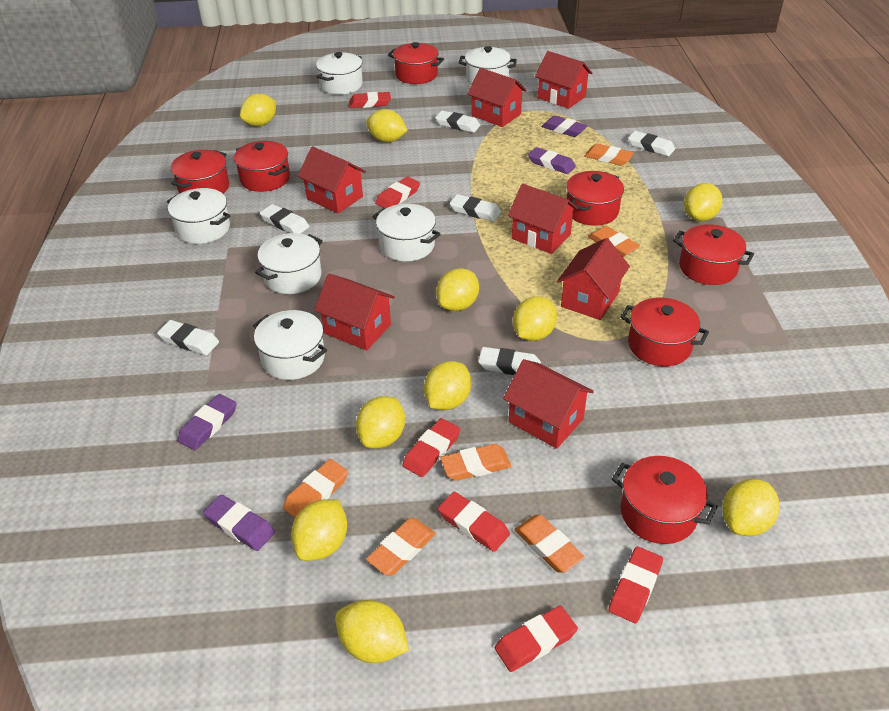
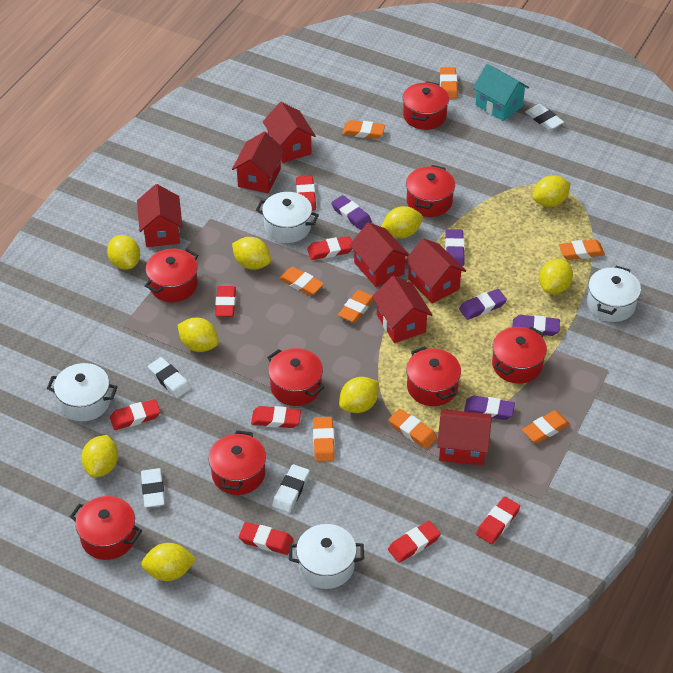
orange eraser: [283,459,348,518] [366,518,436,575] [440,444,511,481] [514,515,585,573] [585,144,634,166] [588,226,640,257] = 6 -> [279,267,324,296] [313,417,335,462] [338,290,374,323] [342,120,385,139] [389,409,437,449] [440,67,458,98] [522,410,570,443] [559,239,605,260] = 8
purple eraser: [177,394,237,450] [203,495,275,551] [528,147,576,174] [541,115,588,137] = 4 -> [331,195,372,230] [445,229,465,266] [459,289,507,320] [464,396,515,420] [512,315,560,336] = 5
red eraser: [349,92,391,108] [375,177,420,208] [402,418,461,477] [438,492,510,552] [495,606,578,672] [609,546,663,623] = 6 -> [110,399,160,430] [215,286,236,317] [239,522,294,555] [251,406,301,428] [296,176,316,211] [307,236,352,260] [388,521,441,563] [476,497,520,544] = 8
red pot: [171,150,229,194] [234,141,290,192] [388,42,444,84] [566,171,624,226] [612,456,718,544] [620,297,709,366] [673,224,754,285] = 7 -> [70,496,142,560] [145,249,199,302] [208,430,266,495] [267,348,324,406] [402,81,449,130] [406,165,455,217] [406,346,461,406] [492,327,547,384] = 8
turquoise house: none = 0 -> [473,64,529,121] = 1
white eraser: [157,320,219,355] [260,204,309,234] [435,110,480,133] [450,194,501,222] [478,347,541,375] [628,131,675,156] = 6 -> [141,468,165,508] [148,357,191,398] [272,464,310,513] [525,104,564,130] = 4
white pot: [167,188,231,244] [253,310,327,380] [255,233,323,294] [316,52,363,95] [373,203,441,261] [459,46,517,85] = 6 -> [47,363,118,421] [256,192,319,243] [289,524,364,589] [587,266,641,322] = 4
yellow lemon: [240,94,276,126] [291,499,347,561] [335,600,409,663] [356,396,405,448] [366,109,408,142] [424,361,471,410] [436,268,479,311] [513,296,557,341] [684,183,723,221] [722,479,779,536] = 10 -> [81,435,118,478] [107,235,140,270] [141,543,196,581] [178,317,219,352] [232,237,271,270] [339,377,379,413] [381,206,423,238] [533,175,571,207] [539,259,573,294] = 9

